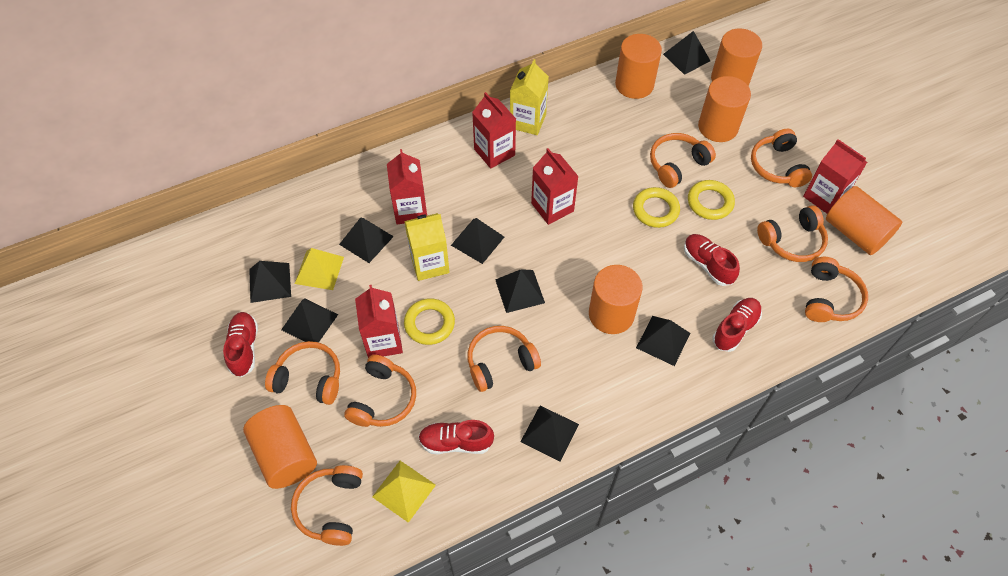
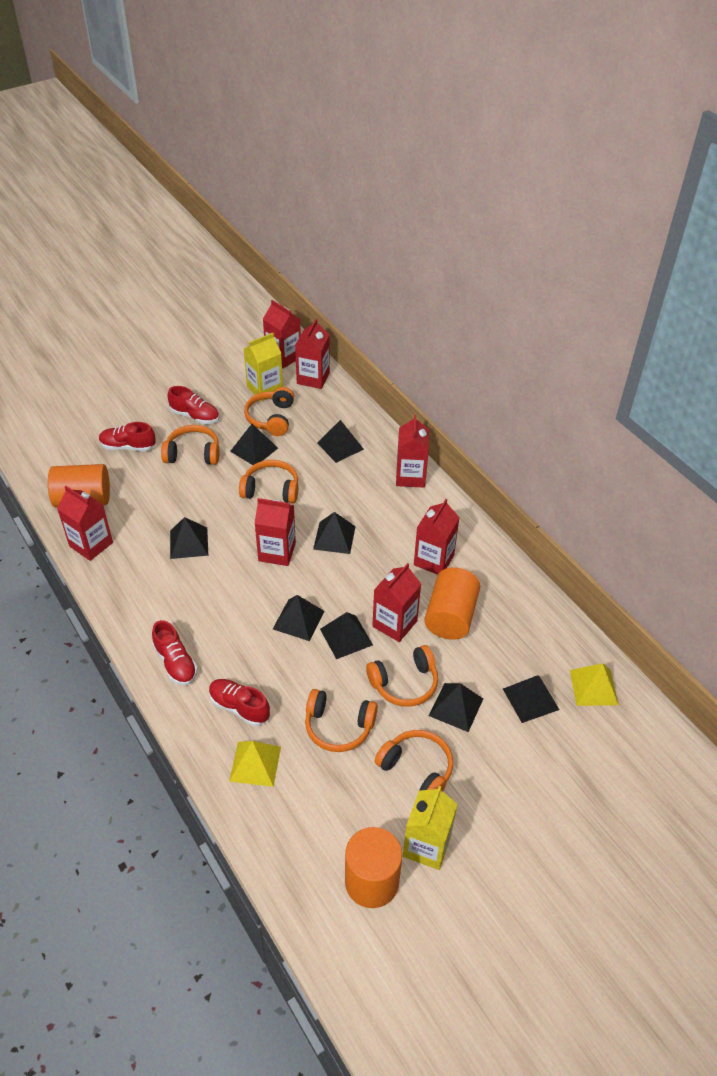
orange cylinder: [243,405,317,489] [589,265,643,334] [615,34,662,99] [698,76,751,142] [711,28,762,86] [826,186,902,255] = 6 -> [48,464,110,507] [345,827,402,908] [424,567,480,640] = 3
orange headphones: [265,341,340,405] [291,465,363,546] [344,355,416,427] [467,326,541,392] [650,133,716,188] [751,129,812,187] [757,205,828,262] [805,257,868,322] = 8 -> [161,425,219,465] [239,460,299,503] [244,387,294,436] [305,689,378,752] [366,645,438,707] [375,730,453,791] = 6
red carton: [355,285,403,358] [387,149,427,224] [472,92,516,168] [531,148,579,225] [803,139,867,214] = 5 -> [57,486,113,561] [255,498,296,566] [263,300,301,369] [295,319,330,389] [372,563,421,642] [396,415,429,488] [414,499,460,575] = 7
yellow ring: [404,298,455,345] [633,187,680,228] [688,180,735,220] = 3 -> none = 0

